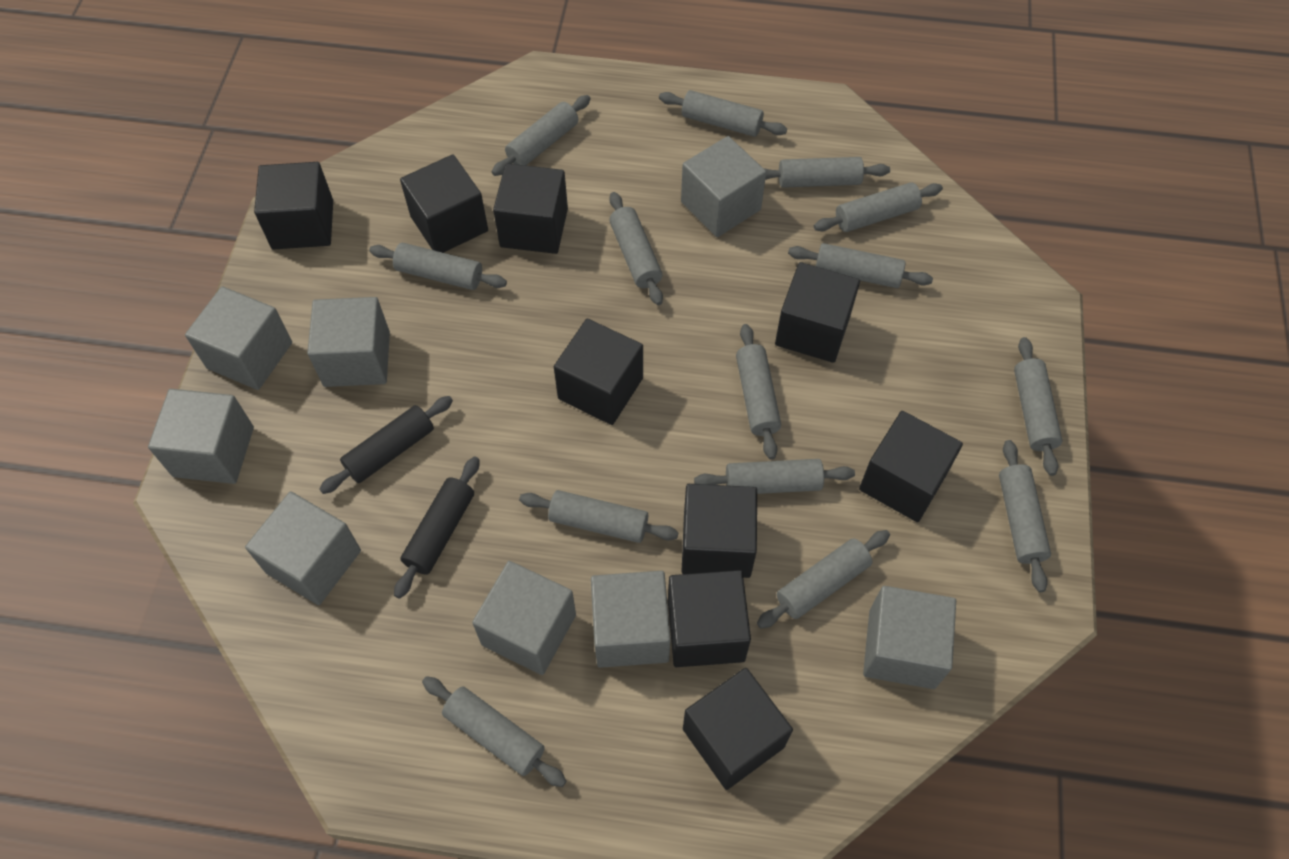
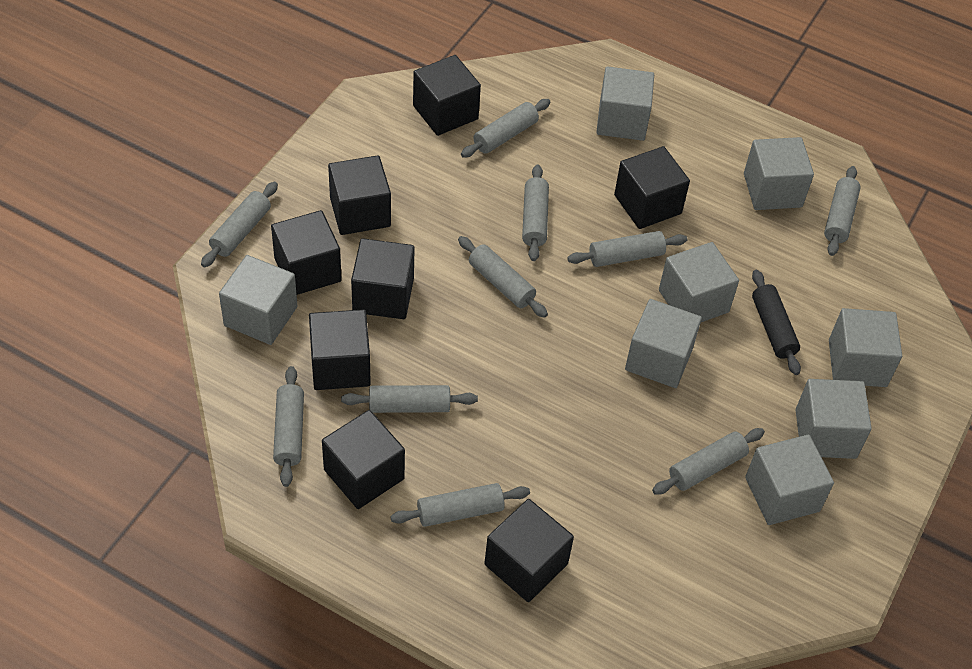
black cube: [254,162,333,250] [400,154,488,253] [493,163,568,254] [554,319,643,425] [668,570,751,667] [682,484,757,578] [683,668,793,790] [775,262,860,363] [859,411,963,522] = 9 -> [271,210,342,295] [309,309,371,390] [322,410,405,509] [328,155,391,235] [351,238,415,319] [413,55,481,136] [484,499,574,602] [614,146,690,229] = 8
black rolling pin: [319,396,453,494] [394,457,479,599] = 2 -> [752,270,801,375] = 1
grey rolling pin: [369,243,507,290] [422,676,567,787] [492,95,591,176] [519,490,679,543] [609,192,663,305] [659,90,787,137] [694,459,855,494] [736,324,781,460] [757,530,890,629] [764,157,890,188] [788,243,933,288] [814,182,943,232] [999,440,1051,592] [1014,337,1062,476] = 14 -> [201,182,278,267] [273,366,304,487] [341,385,478,413] [390,483,530,527] [458,236,548,318] [461,99,550,157] [522,164,549,261] [567,231,687,267] [652,428,765,495] [824,166,861,256] = 10

